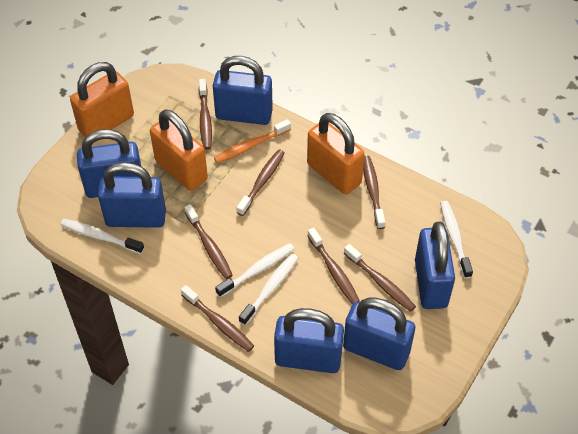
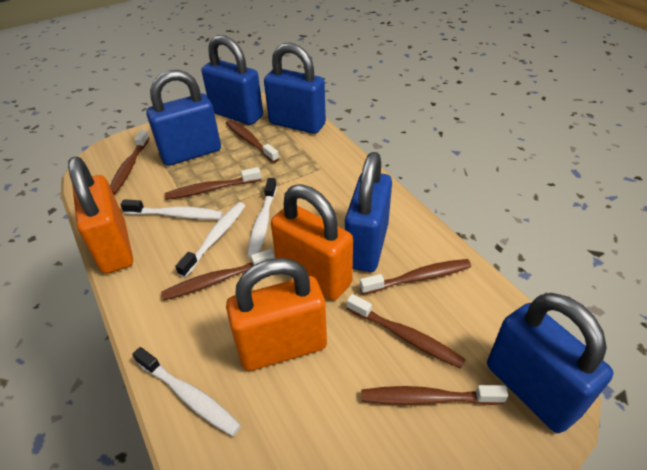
blue padlock: [77,129,141,198] [98,162,166,228] [213,56,273,125] [274,308,344,373] [343,298,415,370] [415,222,455,309] = 6 -> [146,70,221,166] [202,35,263,125] [264,43,326,134] [345,152,392,272] [487,293,613,433] = 5
orange toothbrush: [214,119,291,163] = 1 -> none = 0

